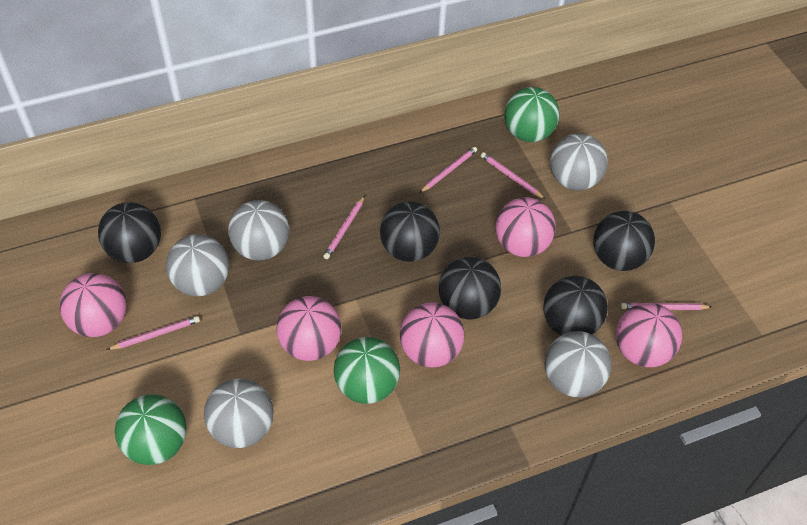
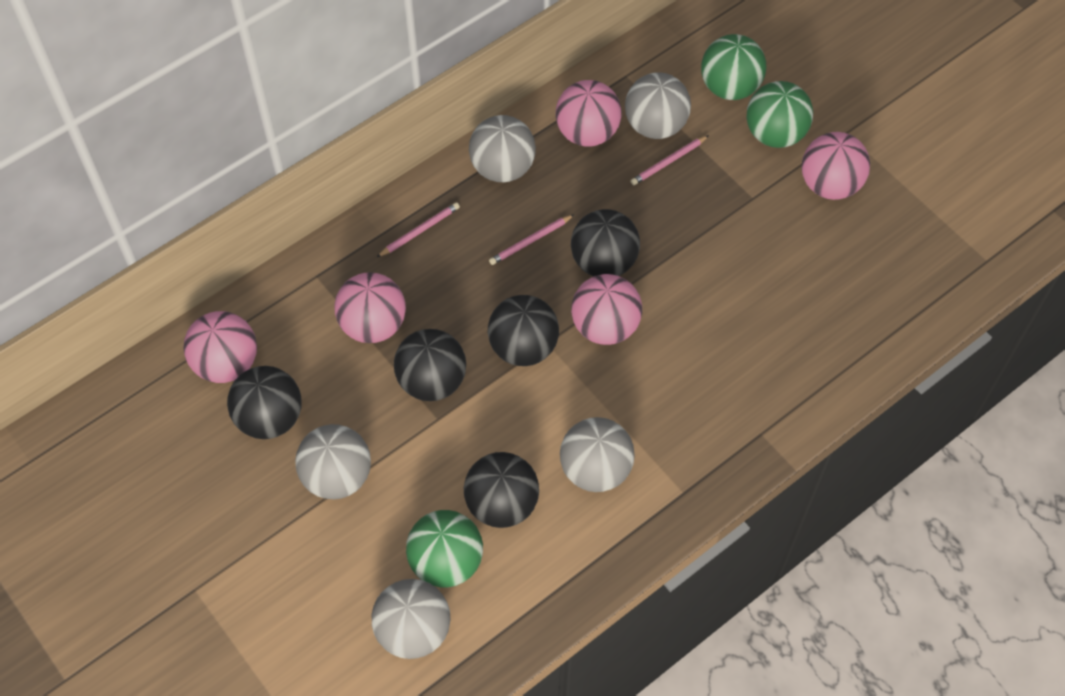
pink pencil: [107,316,200,350] [323,196,365,259] [419,147,477,193] [481,152,545,199] [621,303,712,310] = 5 -> [377,202,460,257] [489,215,574,265] [631,135,709,185] = 3

